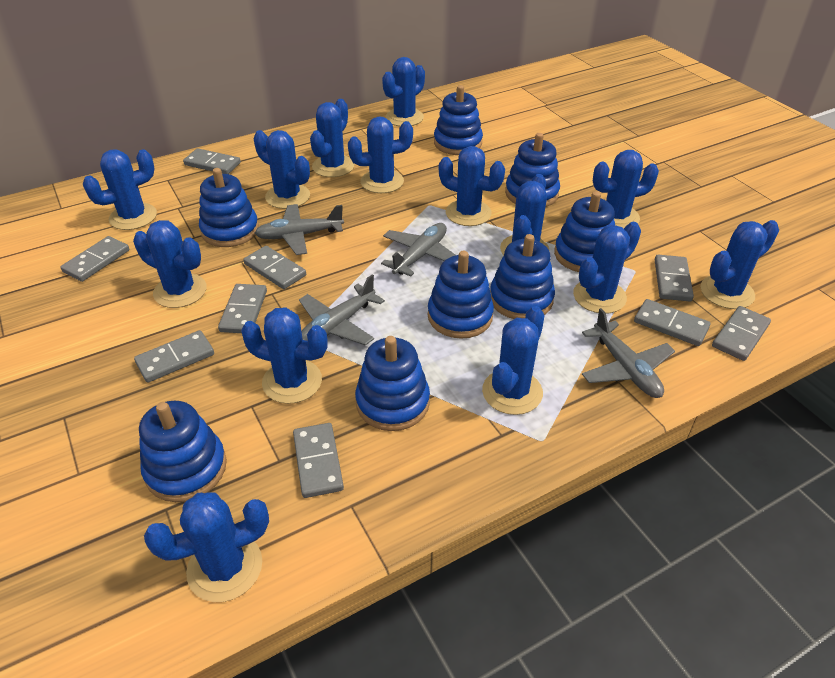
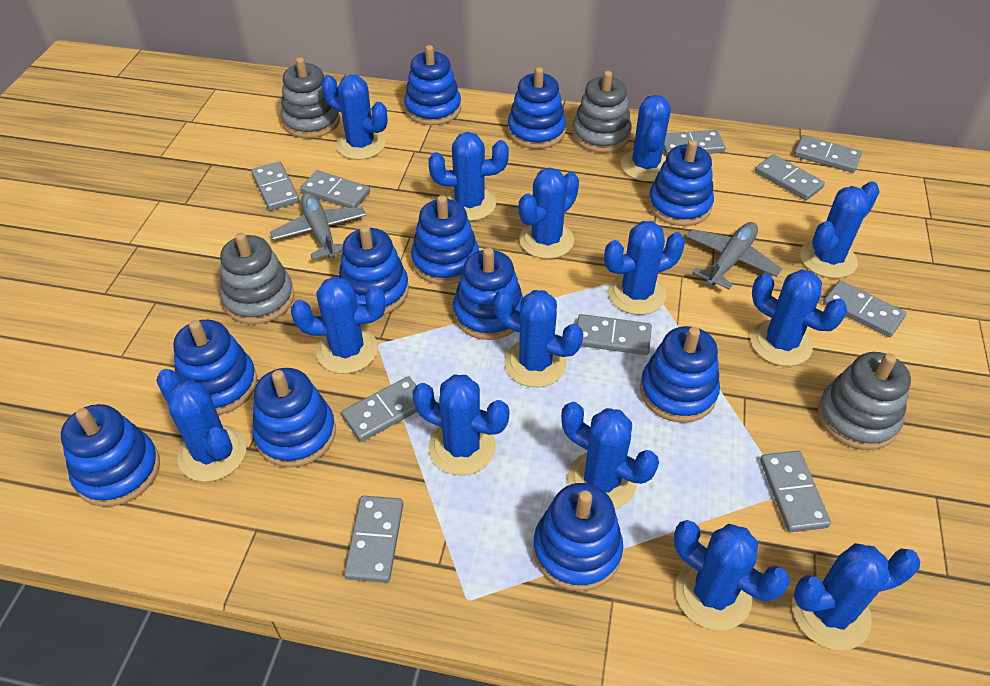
blue stacking toy: [139,401,227,502] [199,168,259,247] [355,336,430,431] [428,251,494,339] [434,85,483,155] [490,234,555,319] [505,133,560,207] [554,191,615,272] = 8 -> [61,404,160,507] [173,320,257,415] [252,368,336,468] [339,225,409,315] [404,45,461,125] [411,195,479,285] [453,248,523,340] [508,67,566,149] [533,483,623,591] [640,326,720,423] [648,140,714,226] = 11
grey domino: [60,236,129,282] [134,330,214,383] [183,148,241,174] [218,284,267,333] [244,246,306,289] [293,423,344,498] [634,299,710,346] [655,255,694,301] [712,306,771,361] = 9 -> [251,161,299,210] [300,170,370,208] [341,376,417,442] [344,496,403,583] [577,314,652,355] [663,130,725,156] [755,154,825,200] [760,451,831,532] [794,135,862,173] [823,280,906,337] = 10
grey plane: [255,204,344,255] [299,274,385,346] [381,223,456,277] [582,308,675,398] = 4 -> [270,192,366,260] [686,222,782,289] = 2
grey stacking toy: none = 0 -> [220,233,294,324] [281,57,340,138] [572,71,632,153] [818,352,911,450] = 4

